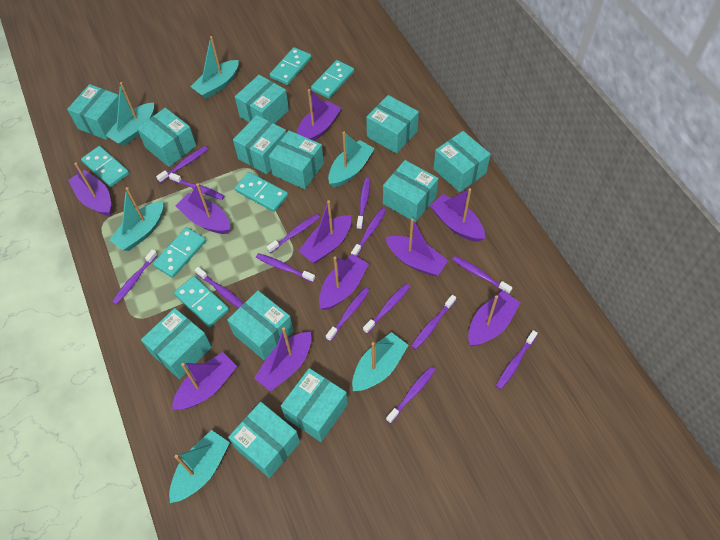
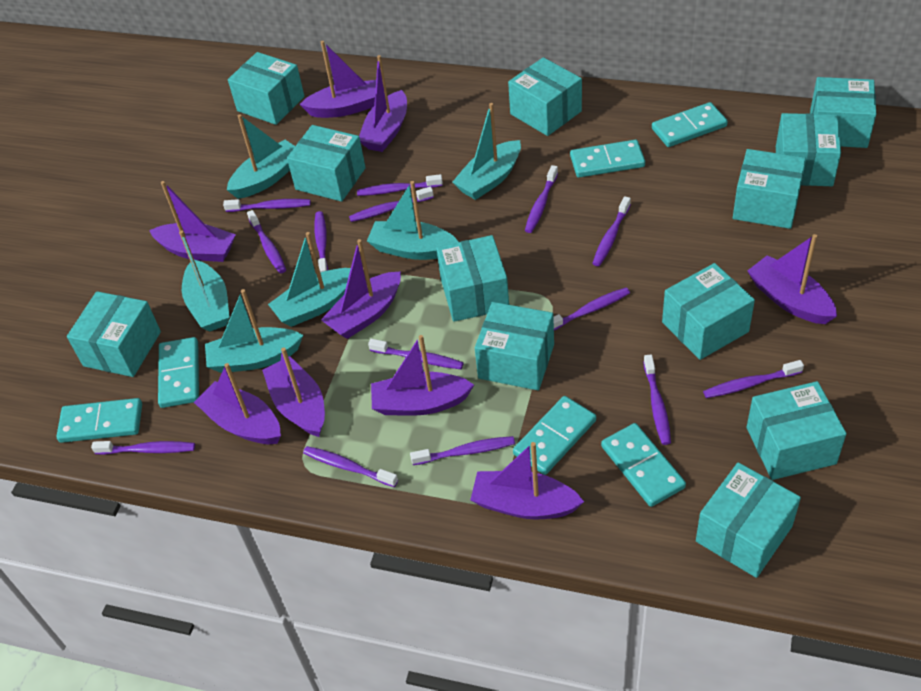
purple boat: [68,162,111,216] [172,352,237,410] [176,183,230,234] [254,327,312,392] [297,89,341,141] [298,200,351,263] [319,254,369,310] [385,218,448,276] [430,188,485,242] [468,291,520,346] = 10 -> [149,181,236,262] [194,363,281,444] [262,348,325,437] [300,41,376,118] [321,239,401,339] [359,55,407,152] [371,335,474,415] [470,442,584,519] [747,234,837,324] = 9

